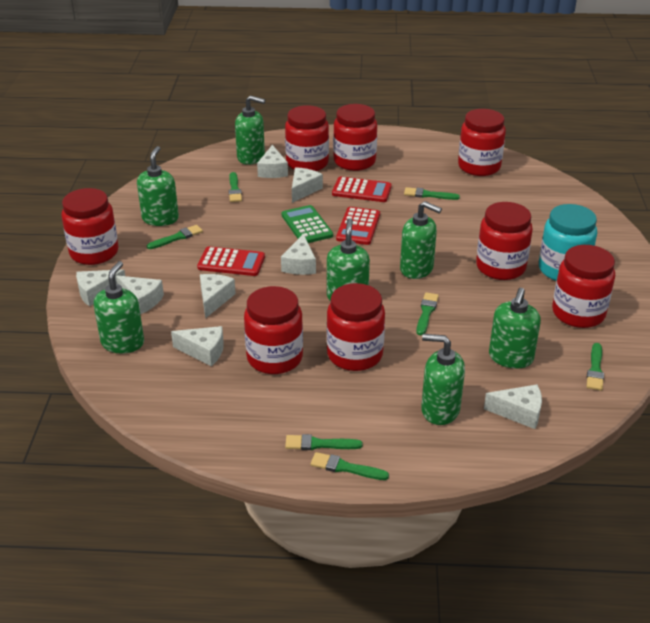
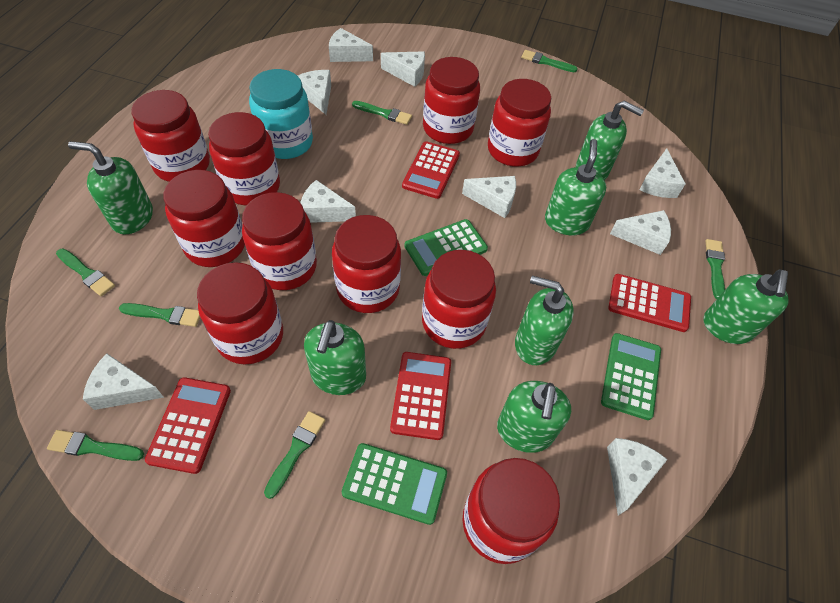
green calculator: [281,205,333,243] = 1 -> [342,443,447,525] [405,219,488,276] [601,333,661,420] = 3
red calculator: [197,246,265,276] [332,177,392,202] [336,207,380,245] = 3 -> [145,377,231,474] [390,352,451,440] [402,141,460,199] [608,274,691,332] = 4
red jar: [62,188,119,265] [244,286,303,374] [285,105,329,171] [327,283,385,371] [333,104,377,171] [458,109,506,176] [476,202,533,280] [552,245,615,328] = 8 -> [131,90,210,182] [163,170,245,267] [197,262,283,364] [208,112,280,206] [242,192,317,290] [332,215,401,313] [422,250,496,349] [423,57,480,144] [463,458,560,564] [488,79,551,167] = 10
white cheese: [76,269,125,307] [116,276,164,314] [171,326,224,367] [200,274,236,318] [257,145,288,178] [281,234,316,275] [292,167,323,203] [484,385,542,429] = 8 -> [83,354,164,410] [298,70,331,115] [300,180,356,223] [329,28,373,62] [381,51,425,87] [462,176,516,218] [607,438,668,516] [610,210,671,255] [639,148,686,198] = 9

